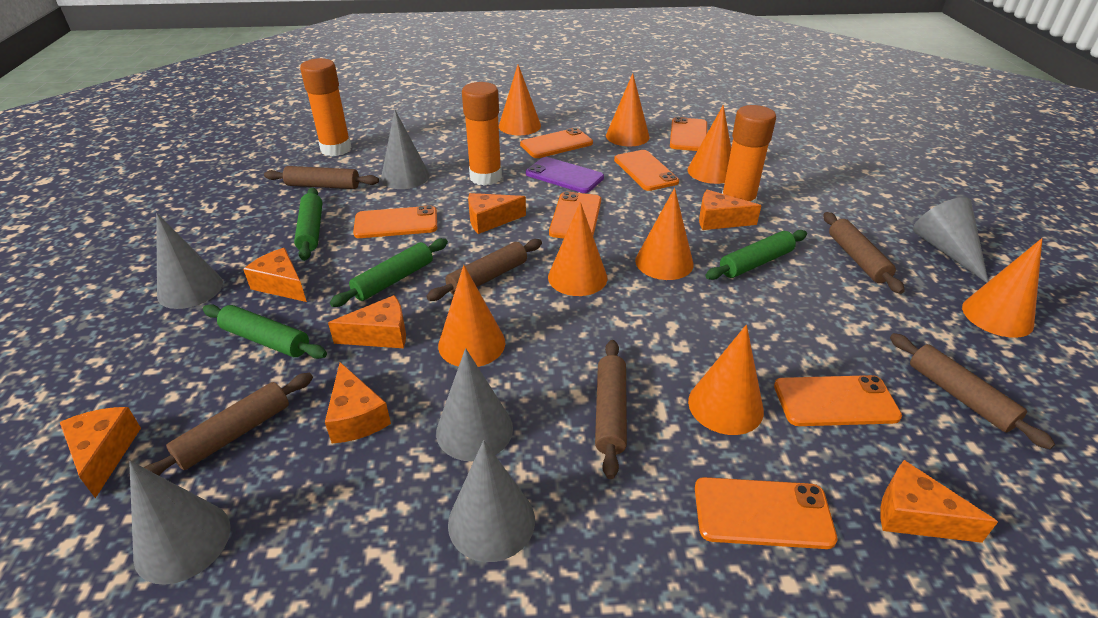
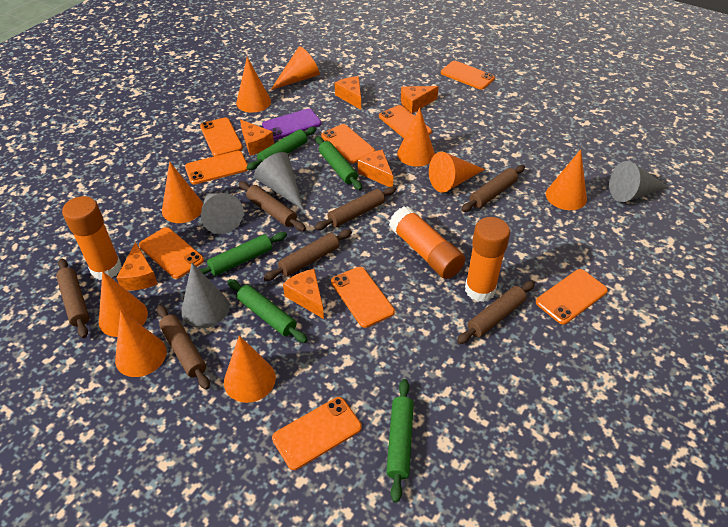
brown rolling pin: [143,373,313,475] [264,166,379,189] [426,239,542,301] [595,340,627,479] [824,212,905,294] [890,333,1055,449] = 6 -> [56,258,89,338] [157,305,210,390] [239,181,306,231] [263,229,352,281] [314,186,396,230] [457,281,535,344] [461,165,525,212] = 7
green rolling pin: [203,304,327,359] [294,188,322,261] [330,238,448,307] [705,230,807,280] = 4 -> [199,232,287,276] [228,279,307,343] [247,127,316,170] [316,136,362,190] [386,379,414,503] = 5
grey cone: [129,461,230,585] [156,213,223,309] [381,110,430,189] [436,348,513,461] [448,440,535,562] [913,197,988,283] = 6 -> [181,263,229,328] [201,193,244,234] [254,152,304,211] [609,161,668,202] = 4
orange cheese: [60,407,141,498] [243,248,307,302] [325,362,391,443] [328,295,406,348] [468,193,526,234] [699,189,761,230] [880,460,998,543] = 7 -> [116,242,158,291] [240,119,274,155] [283,269,324,319] [335,76,361,110] [358,150,393,187] [401,86,439,113] = 6
orange cone: [438,265,505,367] [499,65,541,135] [548,202,607,296] [606,73,650,146] [635,188,694,280] [687,105,731,184] [688,325,764,435] [962,238,1042,338] = 8 -> [99,271,148,337] [115,311,167,377] [162,161,203,223] [224,335,276,403] [236,57,271,113] [271,46,320,90] [397,108,435,167] [429,152,485,193] [546,149,587,210] = 9
orange phone: [353,205,437,238] [520,127,593,158] [549,192,601,238] [614,150,679,191] [670,117,707,151] [695,477,837,549] [774,375,902,426] = 7 -> [139,227,204,279] [185,151,248,184] [200,118,243,156] [272,397,362,470] [321,124,375,163] [331,267,395,328] [379,105,432,138] [441,61,495,90] [536,269,608,324] = 9

